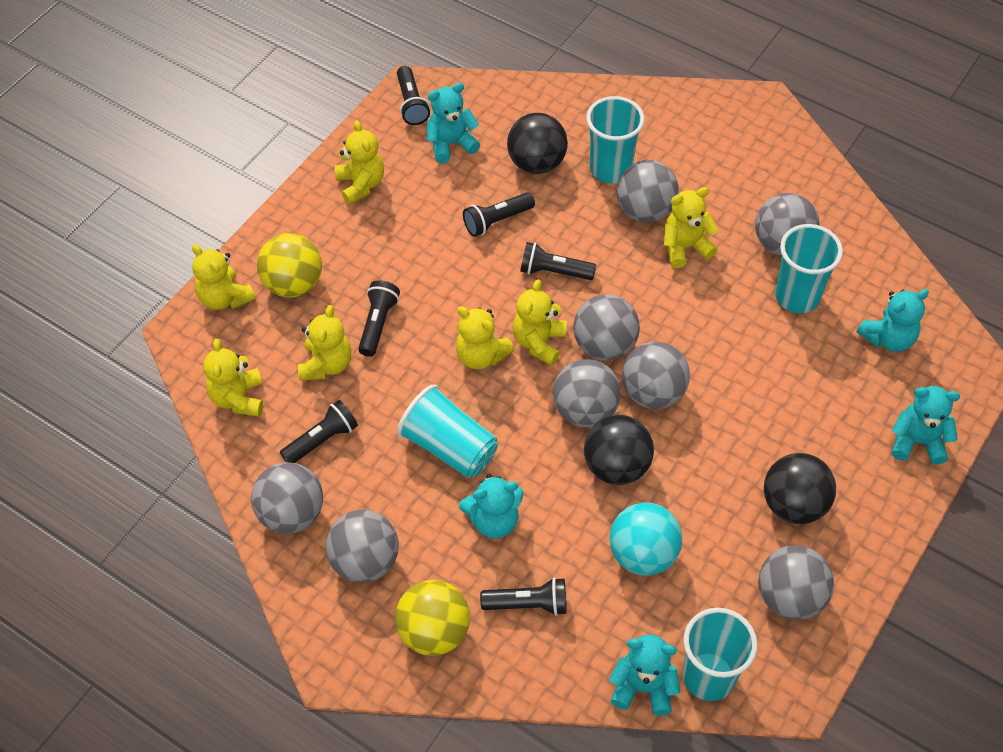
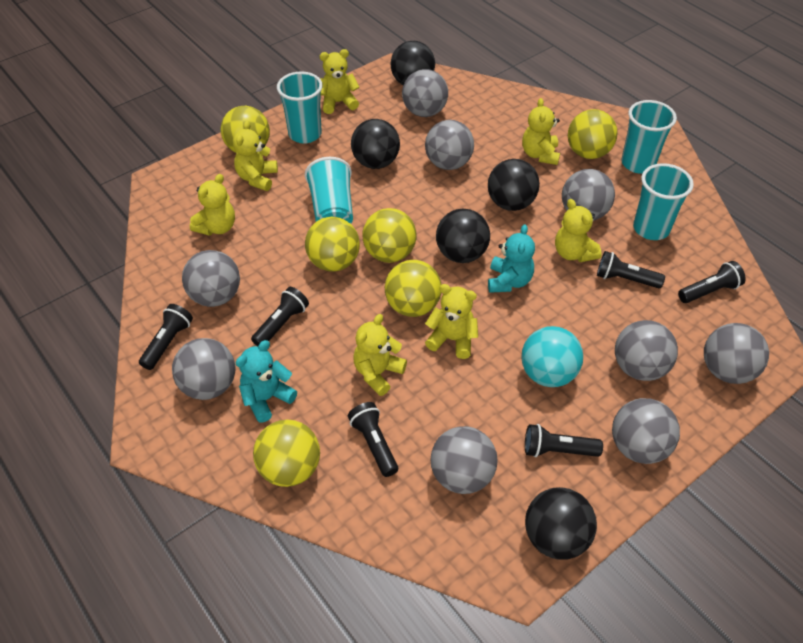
black ball: [507,113,568,174] [584,415,654,485] [764,453,836,524] = 3 -> [351,119,400,169] [391,41,435,85] [436,209,490,263] [488,159,540,211] [525,487,597,560] = 5
grey ball: [251,462,323,534] [326,510,399,583] [553,359,621,427] [573,294,640,360] [617,160,679,222] [622,342,690,409] [755,193,820,256] [758,545,834,620] = 8 -> [172,338,235,400] [182,250,240,307] [402,69,448,117] [425,120,474,170] [431,426,498,494] [562,169,615,221] [612,398,680,464] [615,320,678,381] [704,323,769,384] = 9
turquoise teddy bear: [427,83,480,163] [459,474,524,539] [609,635,680,716] [857,289,929,352] [892,386,960,465] = 5 -> [236,340,297,423] [488,224,535,293] = 2
yellow ball: [257,233,322,298] [395,580,470,656] = 2 -> [221,106,270,153] [253,419,320,487] [305,217,360,272] [362,208,417,263] [385,260,442,317] [568,109,618,159] = 6

